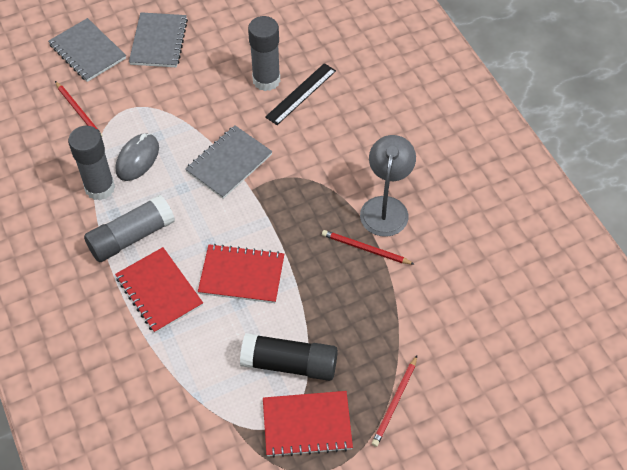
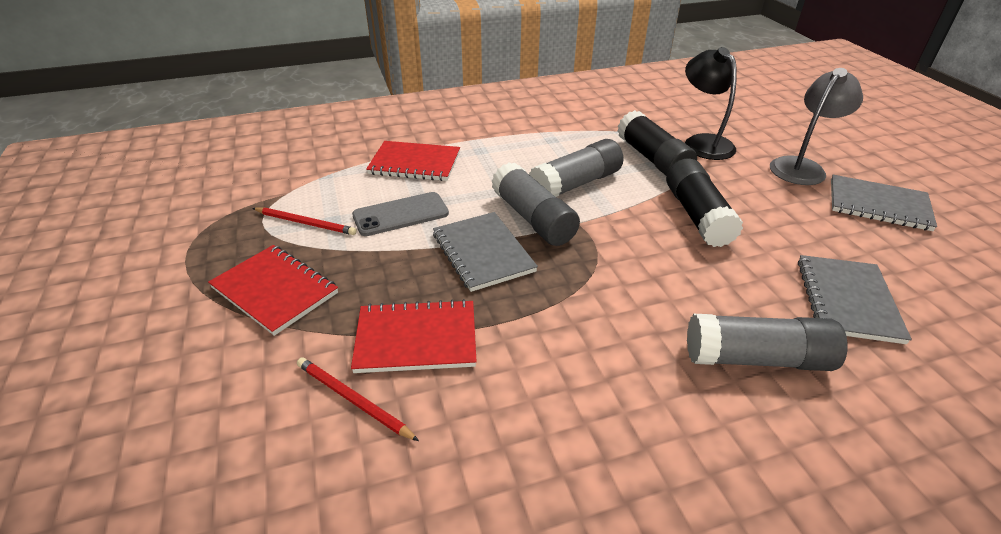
black glue stick: [240,333,338,381] = 1 -> [617,110,697,176] [666,158,743,247] = 2
black lamp: none = 0 -> [685,47,737,160] = 1
black ruler: [265,63,336,125] = 1 -> none = 0
grey mouse: [116,133,159,181] = 1 -> none = 0
grey phone: none = 0 -> [352,192,449,236] = 1
red pencil: [55,81,102,136] [322,230,414,264] [372,356,417,447] = 3 -> [252,207,357,235] [297,358,419,441] = 2

